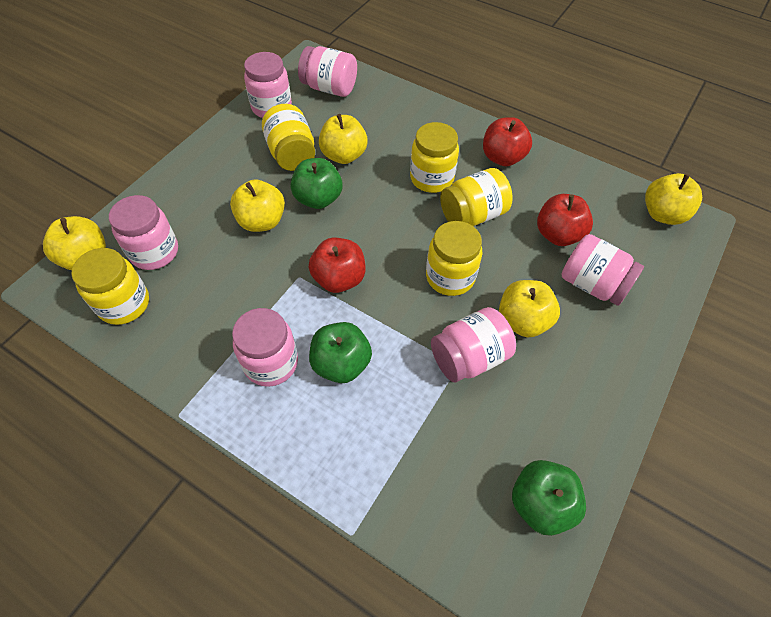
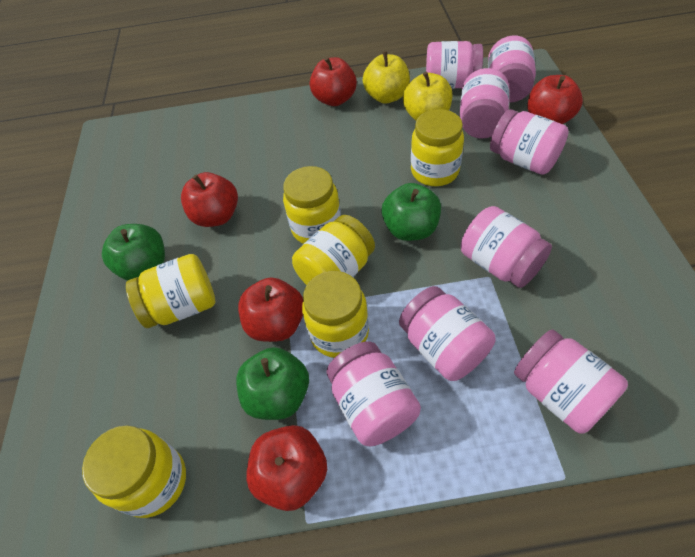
pink jar: [109,195,178,270] [232,308,298,387] [244,52,292,118] [298,46,357,97] [431,307,516,382] [561,234,644,306] = 6 -> [326,342,421,447] [399,286,495,381] [426,41,483,89] [460,68,509,139] [461,206,552,288] [488,36,536,102] [490,109,569,175] [514,329,628,434] = 8
red apple: [309,238,366,293] [483,117,532,166] [537,194,593,246] = 3 -> [181,172,238,227] [238,277,303,342] [246,425,327,511] [310,57,357,106] [528,75,583,124] = 5
yellow apple: [43,216,106,270] [230,179,285,232] [319,114,368,164] [499,280,560,338] [645,173,702,225] = 5 -> [363,51,410,104] [403,72,452,121] = 2
yellow jar: [71,248,149,325] [262,104,315,171] [410,122,459,193] [426,221,482,296] [440,168,513,226] = 5 -> [82,425,186,518] [126,254,215,328] [283,166,341,244] [292,215,375,285] [302,271,369,358] [411,109,464,186] = 6

